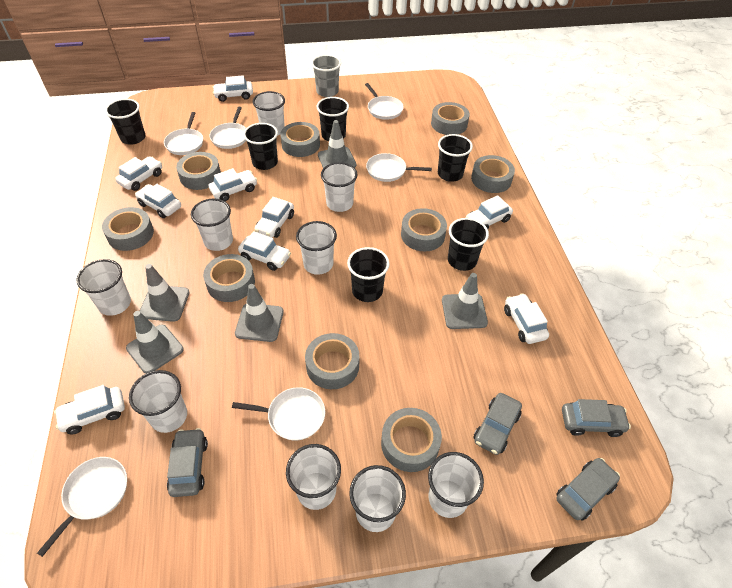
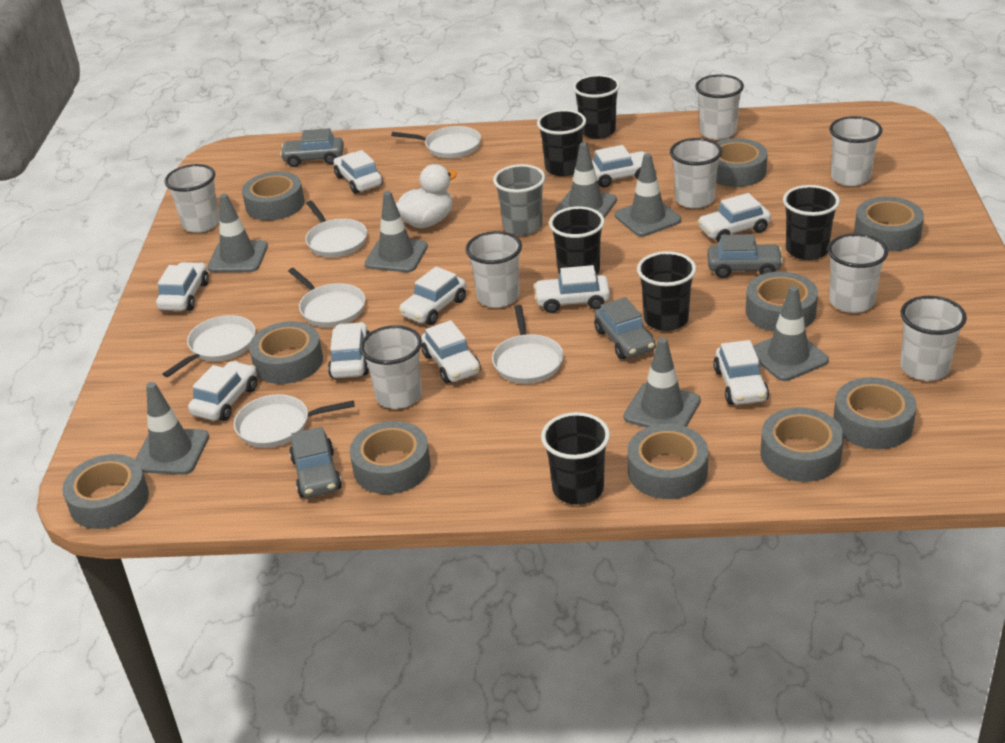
grey tape: [102,207,154,251] [176,152,221,190] [203,254,255,302] [280,122,320,157] [305,333,359,389] [381,408,442,472] [401,208,447,251] [431,102,470,135] [471,155,515,193] = 9 -> [62,454,149,529] [242,171,305,220] [249,321,323,384] [350,421,431,494] [627,424,708,499] [716,138,768,187] [746,272,818,332] [760,407,844,482] [833,377,917,449] [854,197,924,251] = 10
grey traffic cone: [126,311,184,374] [140,264,190,322] [235,284,284,342] [318,120,356,168] [442,273,488,329] = 5 -> [135,382,209,475] [207,193,268,272] [365,191,428,272] [555,142,617,218] [615,153,681,237] [623,337,701,428] [753,286,829,381] = 7
white car: [54,385,125,435] [115,156,162,191] [135,184,181,218] [209,168,257,201] [213,76,253,102] [238,231,291,271] [255,197,294,238] [466,195,513,229] [504,293,549,344] = 9 -> [156,262,209,311] [188,361,257,421] [328,322,370,378] [333,150,383,194] [399,267,466,325] [421,320,481,383] [533,265,610,313] [592,145,654,188] [697,193,771,242] [713,340,769,405] = 10
white cup: [76,259,131,316] [129,370,187,433] [191,199,233,251] [253,91,285,136] [286,444,341,510] [296,221,337,275] [321,162,357,212] [349,465,406,532] [428,452,484,518] = 9 -> [164,164,220,233] [360,325,422,409] [465,231,522,308] [670,138,722,208] [695,74,744,140] [827,233,888,313] [829,116,882,186] [900,296,967,381] = 8
white duck: none = 0 -> [396,164,457,228] = 1

